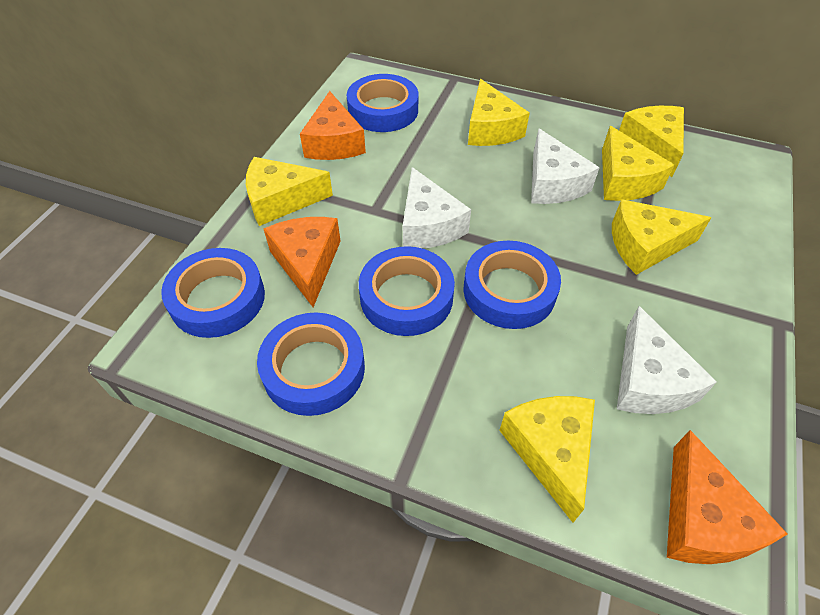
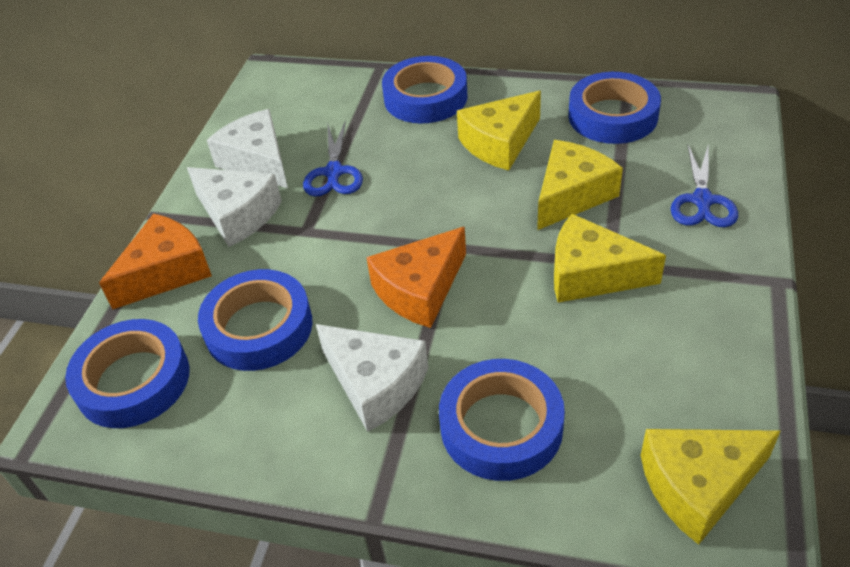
blue scissors: none = 0 -> [303,120,363,197] [671,143,738,227] = 2
orange cheese: [264,217,341,307] [300,91,366,160] [667,430,788,564] = 3 -> [99,213,212,309] [366,227,466,328] = 2
yellow cheese: [246,157,333,226] [468,79,530,146] [499,396,595,523] [602,126,674,201] [612,199,712,275] [619,106,684,177] = 6 -> [457,91,541,170] [537,140,623,230] [554,214,666,303] [641,429,781,545] = 4

